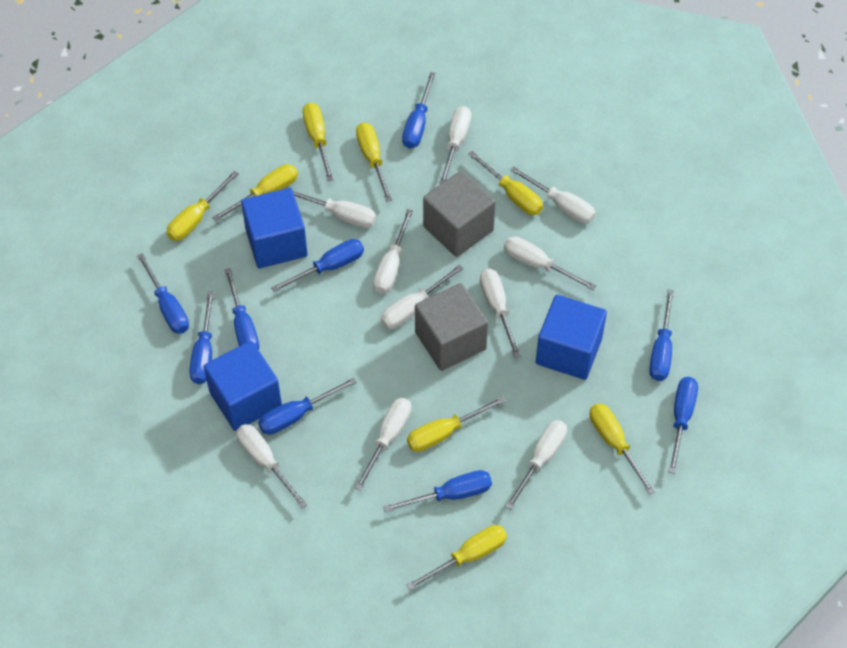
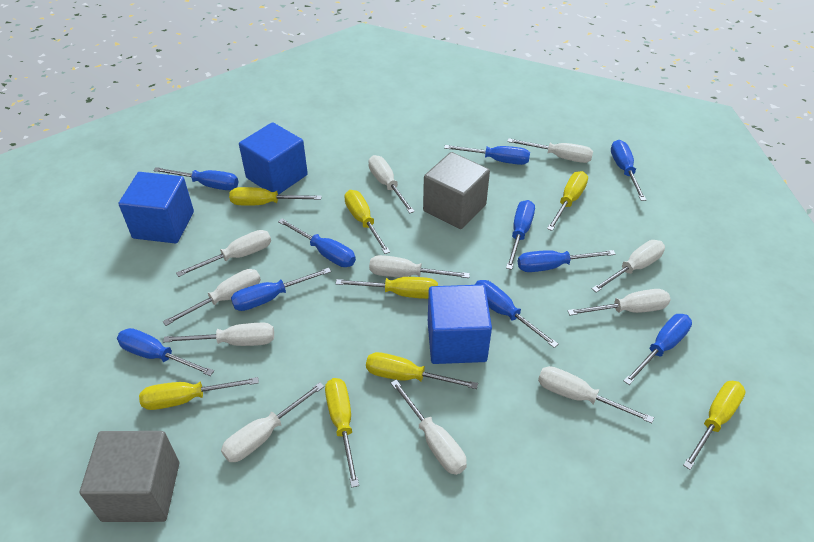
blue screwdriver: [137,253,189,334] [189,291,214,384] [224,268,259,350] [258,377,357,435] [271,239,364,292] [383,470,492,512] [402,72,436,149] [649,290,674,381] [669,377,698,474] = 9 -> [117,328,214,376] [153,167,239,190] [231,268,331,311] [278,219,356,267] [444,145,530,165] [474,280,558,348] [506,200,535,270] [518,250,615,272] [611,140,646,201] [624,314,692,385] = 10
white screwdriver: [236,424,308,508] [284,187,376,228] [354,398,412,491] [373,209,413,294] [381,264,464,329] [439,106,472,184] [480,269,521,357] [504,236,596,290] [505,420,567,510] [510,166,596,223] = 10 -> [163,269,261,326] [163,323,274,346] [176,230,271,277] [221,382,324,462] [368,155,415,213] [369,255,470,278] [391,380,467,475] [507,138,593,163] [538,366,654,423] [567,289,671,315] [592,240,665,293] = 11

